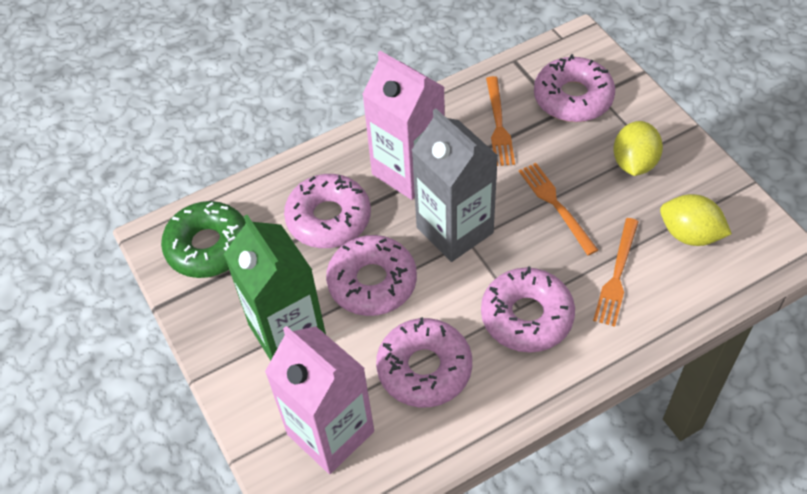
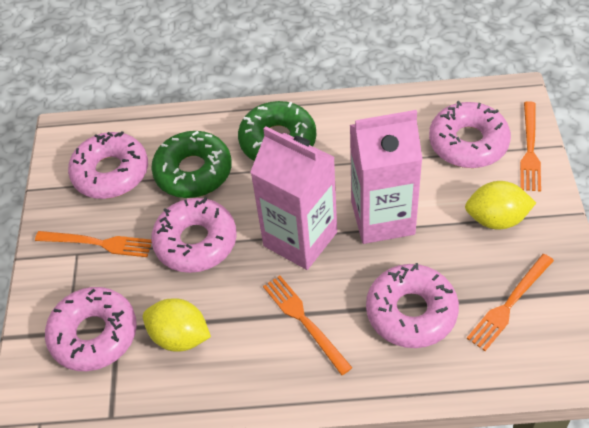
green carton: [224,215,326,361] = 1 -> none = 0
green donut: [161,201,246,278] = 1 -> [151,131,232,198] [238,101,316,161] = 2
grey carton: [412,109,498,262] = 1 -> none = 0
orange fork: [486,76,515,166] [519,163,598,255] [593,218,639,327] = 3 -> [35,231,152,257] [263,276,352,375] [467,254,554,351] [520,101,541,192] = 4

